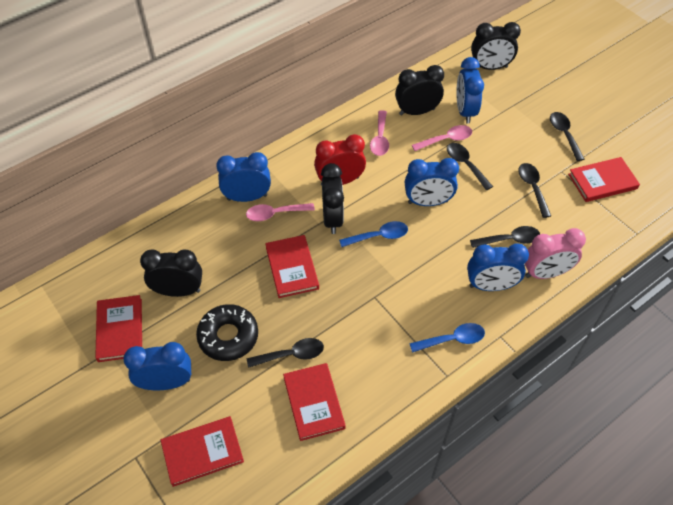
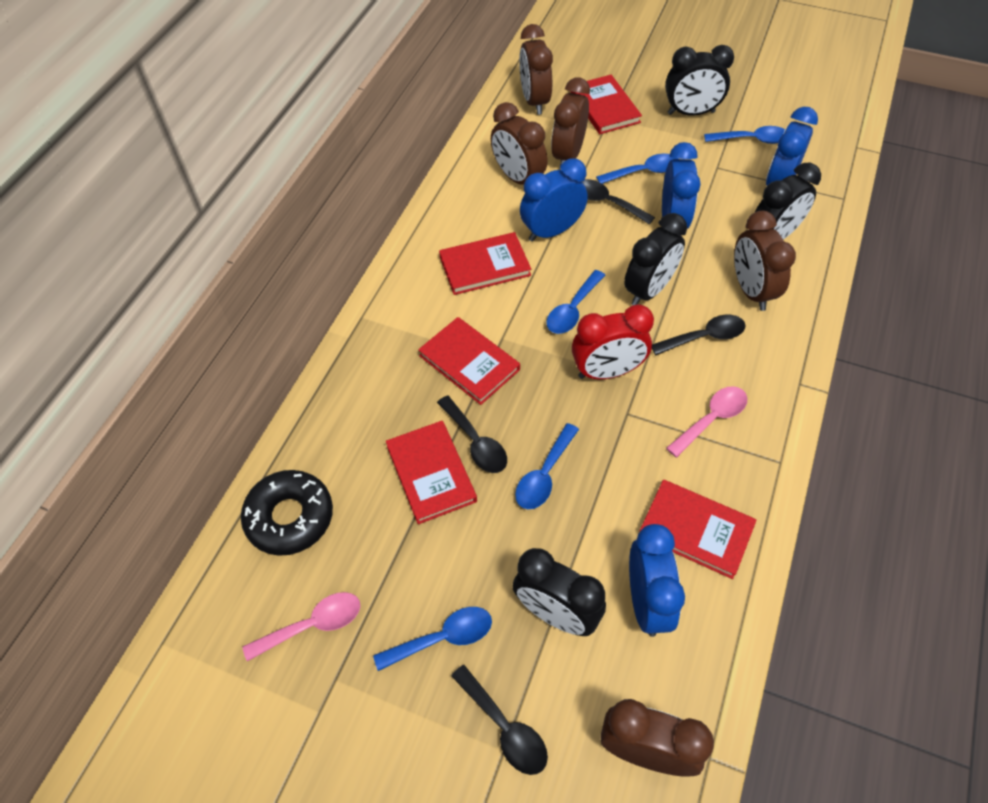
black spoon: [247,338,324,368] [447,143,493,190] [470,226,540,248] [518,163,551,218] [550,112,584,161] = 5 -> [437,395,507,473] [451,665,548,775] [581,179,655,225] [652,315,746,355] = 4
blue clock: [123,342,191,390] [216,152,271,202] [405,158,459,206] [456,57,484,124] [467,243,529,291] = 5 -> [520,158,588,242] [629,524,685,637] [662,142,700,229] [766,107,818,186] = 4
blue spoon: [339,221,408,247] [409,323,485,353] = 2 -> [373,607,492,671] [515,423,579,509] [546,270,605,334] [596,154,678,184] [704,126,785,144] = 5
brown clock: none = 0 -> [491,102,547,185] [519,24,553,115] [551,77,590,170] [600,699,714,777] [734,211,796,311] = 5
pink clock: [525,228,586,279] = 1 -> none = 0
pink spoon: [246,203,315,221] [370,110,389,156] [412,125,472,151] = 3 -> [242,592,360,661] [666,386,747,458] = 2

